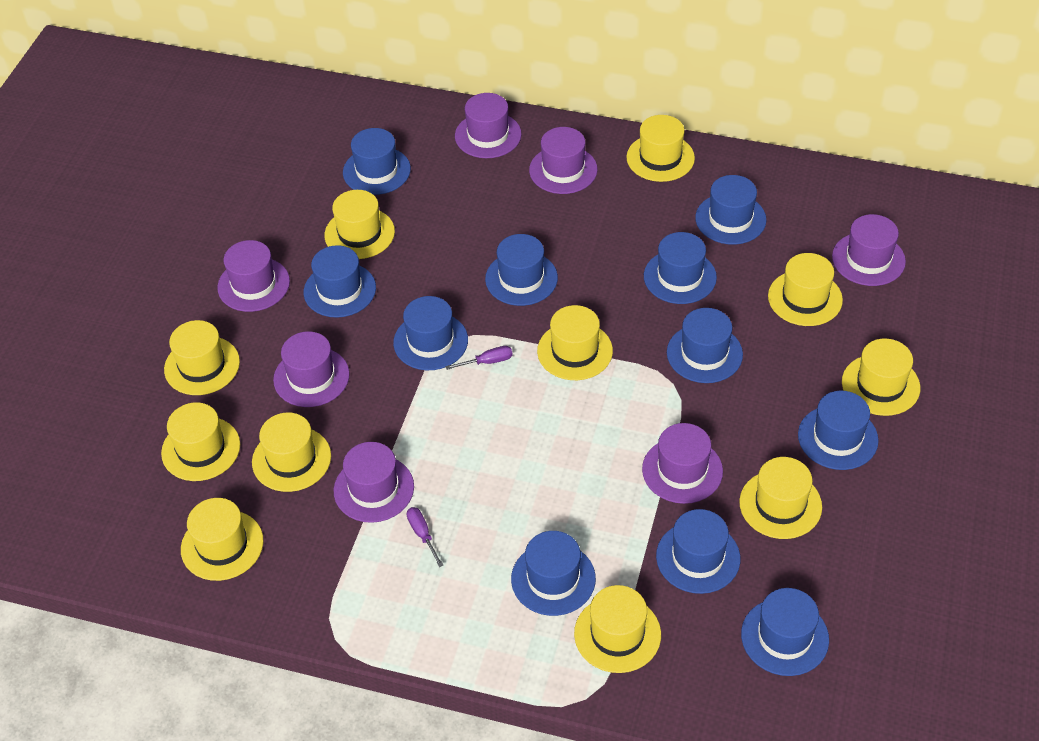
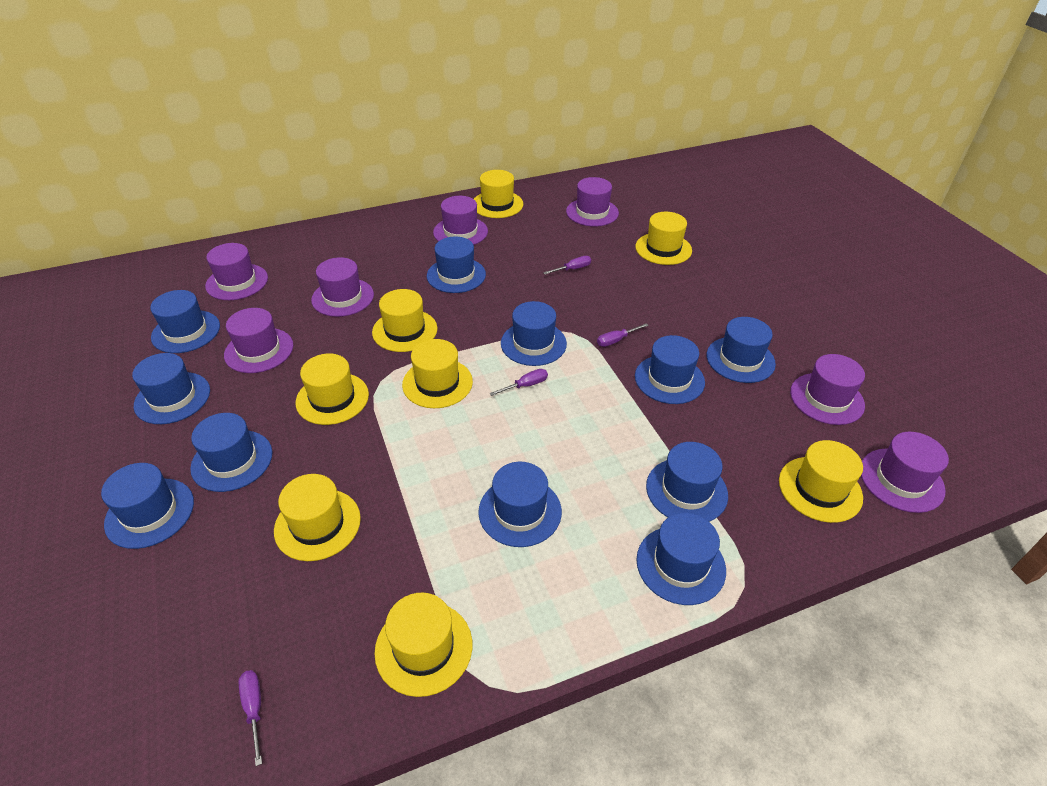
purple screwdriver: [407,507,443,567] [445,346,513,370] = 2 -> [238,670,262,766] [490,369,548,396] [543,256,591,274] [597,323,649,347] = 4
yellow hat: [161,402,240,481] [164,320,240,395] [181,498,264,581] [252,413,331,492] [324,190,395,259] [537,305,613,380] [574,585,661,673] [626,115,695,182] [739,457,822,539] [768,253,843,326] [842,338,920,416] = 11 -> [274,474,361,561] [295,354,369,425] [372,289,437,352] [374,593,472,697] [402,339,473,408] [474,170,523,218] [635,212,692,265] [779,440,863,523] = 8

